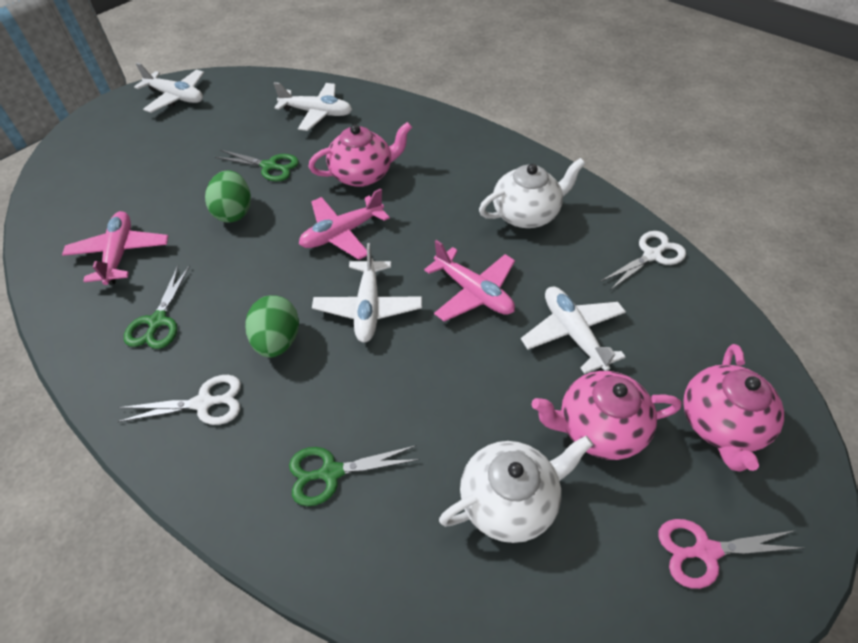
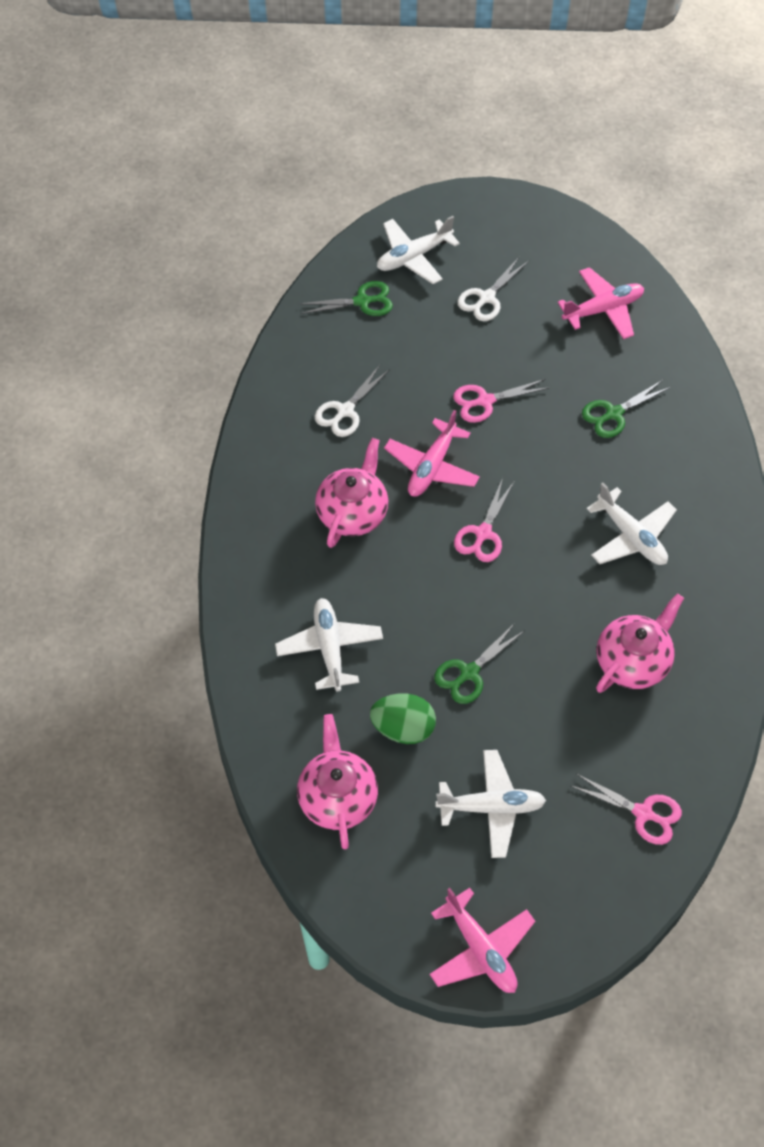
green egg: [205,170,251,223] [245,295,299,357] = 2 -> [370,693,436,744] = 1
pink scissors: [658,519,803,589] = 1 -> [453,379,550,423] [454,478,514,562] [571,774,682,845] = 3
white teapot: [439,436,593,543] [479,158,585,228] = 2 -> none = 0

